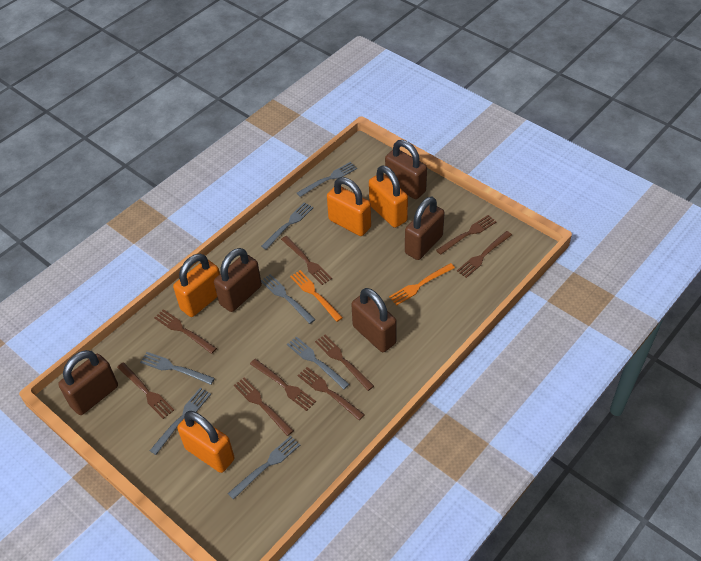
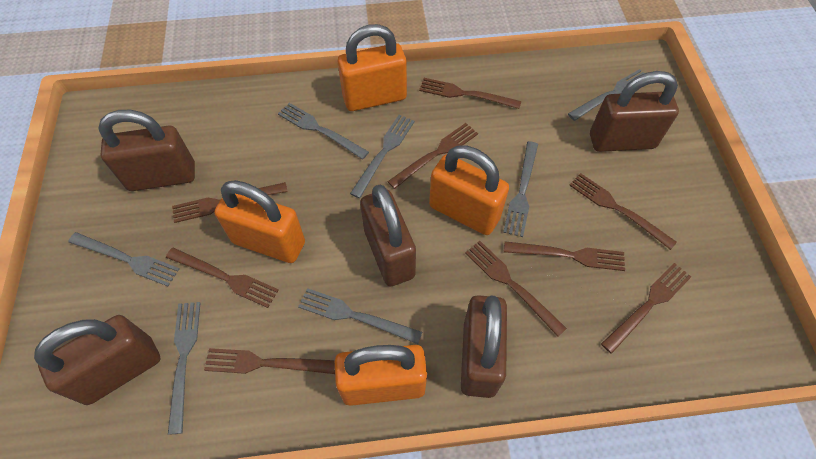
orange fork: [290,270,343,322] [389,263,455,305] = 2 -> none = 0

